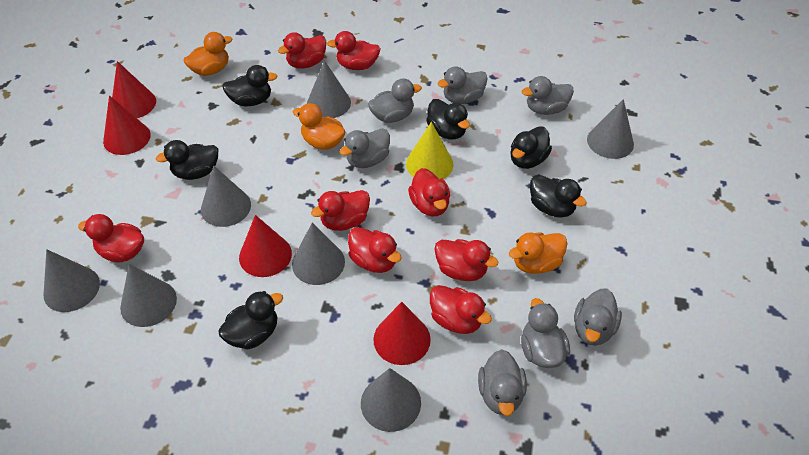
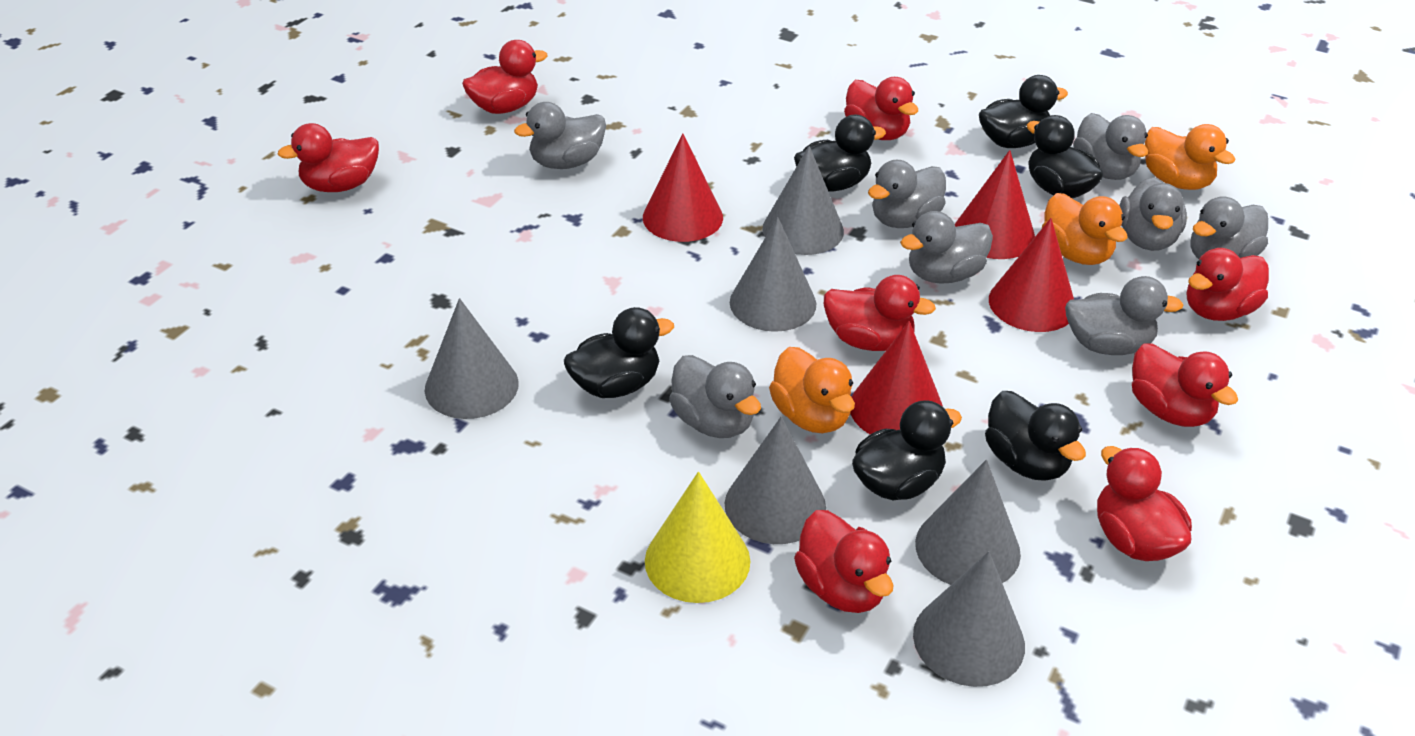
grey cone: [44,249,100,312] [120,264,177,327] [201,166,251,227] [292,223,345,285] [307,60,351,118] [361,368,421,432] [587,99,634,159] = 7 -> [425,298,519,419] [725,417,826,544] [730,217,816,332] [762,146,844,255] [913,551,1025,687] [915,459,1021,585] = 6
grey duck: [340,129,390,168] [368,78,422,123] [437,66,488,104] [478,349,527,416] [521,298,570,368] [522,76,574,115] [574,289,622,346] = 7 -> [514,102,606,169] [669,355,761,438] [868,160,946,228] [900,211,993,284] [1065,276,1183,355] [1073,113,1148,180] [1119,177,1187,251] [1190,196,1268,259] = 8

